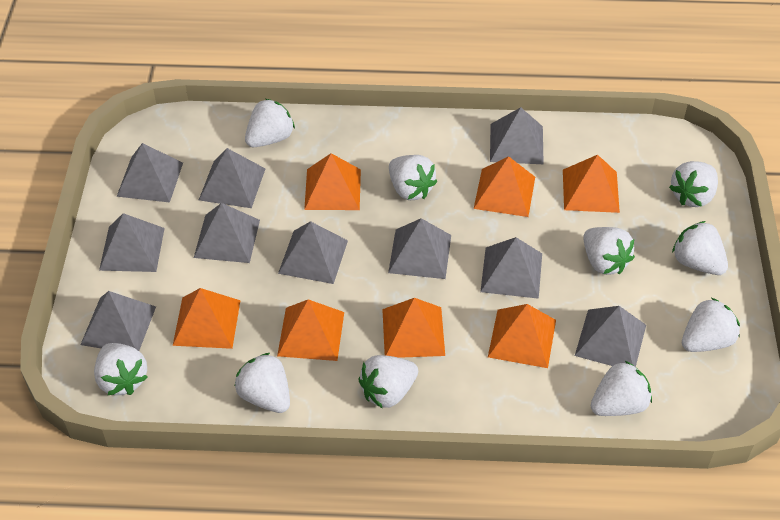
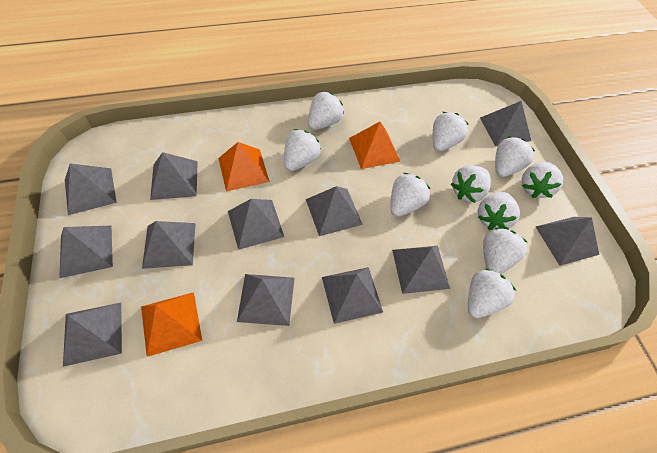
grey pyramid: [80,291,156,351] [99,213,165,272] [116,143,183,203] [194,203,260,263] [199,148,265,208] [278,221,348,284] [388,218,451,279] [480,237,542,299] [490,107,544,164] [575,306,646,367] = 10 -> [59,226,113,278] [63,303,122,367] [65,163,117,215] [142,221,196,269] [150,152,198,200] [228,199,284,250] [237,274,295,326] [306,186,363,236] [322,267,383,324] [392,246,450,294] [480,101,531,147] [536,217,599,266] = 12
orange pyramid: [173,288,241,349] [277,299,344,361] [304,153,361,210] [382,298,445,358] [474,156,535,217] [488,304,556,368] [563,155,620,213] = 7 -> [141,292,202,357] [218,142,270,191] [349,122,401,169] = 3

